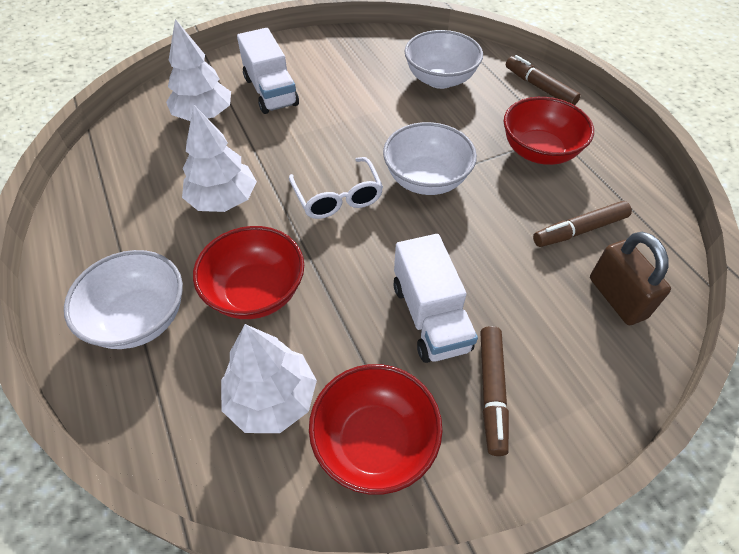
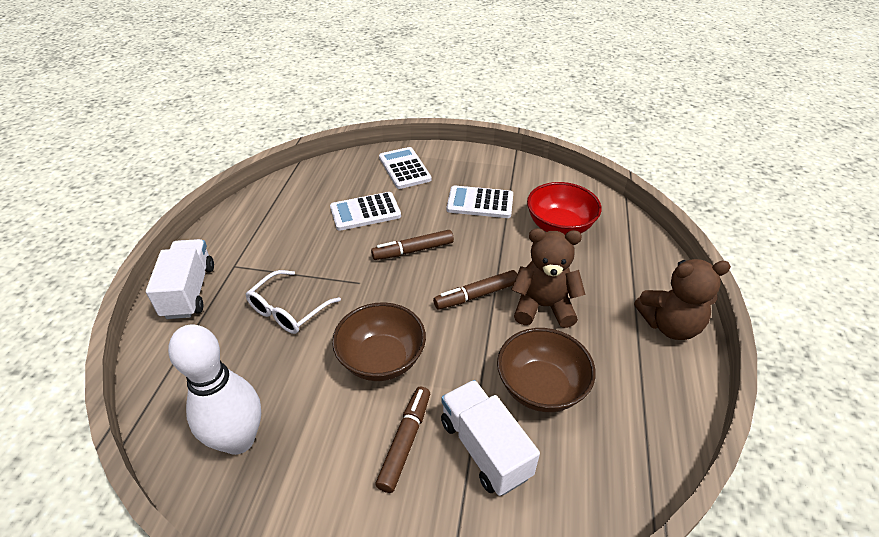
brown bowl: none = 0 -> [332,302,426,381] [497,328,596,412] = 2
brown padlock: [590,232,671,325] = 1 -> none = 0
brown teddy bear: none = 0 -> [511,228,586,328] [634,259,731,340] = 2
red bowl: [193,226,304,319] [309,364,443,495] [504,97,594,165] = 3 -> [527,182,602,234] = 1
white bowl: [64,250,183,349] [383,122,477,195] [405,30,483,89] = 3 -> none = 0
white bowling pin: none = 0 -> [168,324,261,455] = 1
white calculator: none = 0 -> [330,192,401,231] [379,147,432,189] [447,186,513,218] = 3
white tree: [166,19,231,121] [182,105,257,212] [221,324,317,433] = 3 -> none = 0

